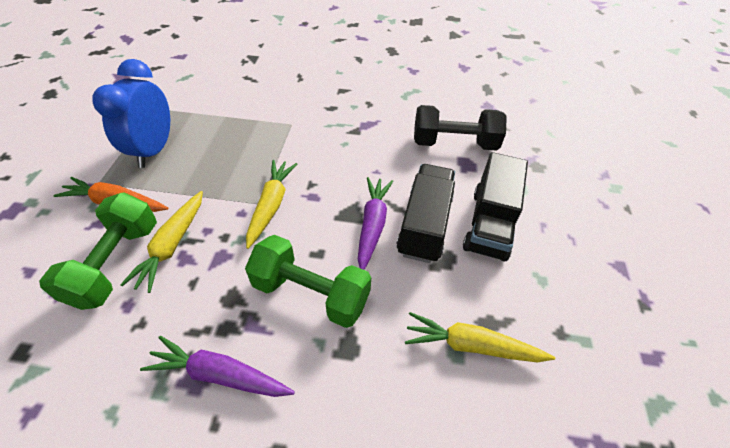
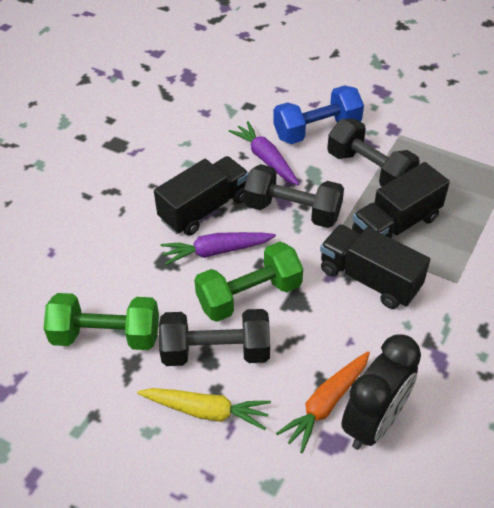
black clock: none = 0 -> [341,335,421,450] = 1
black dumbbell: [414,105,507,151] = 1 -> [159,309,270,366] [244,164,344,228] [327,118,420,187] = 3
black truck: [396,164,455,263] [463,152,528,261] = 2 -> [154,156,249,236] [320,224,430,309] [352,162,450,238] = 3
blue clock: [92,59,170,168] = 1 -> none = 0
blue dumbbell: none = 0 -> [273,85,364,144] = 1
yellow carrot: [120,191,203,293] [246,160,297,249] [405,312,555,362] = 3 -> [137,388,271,430] = 1

